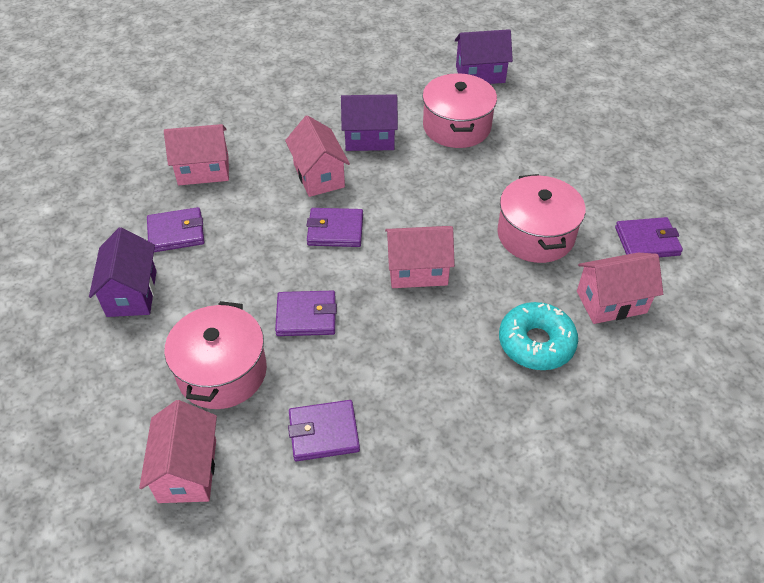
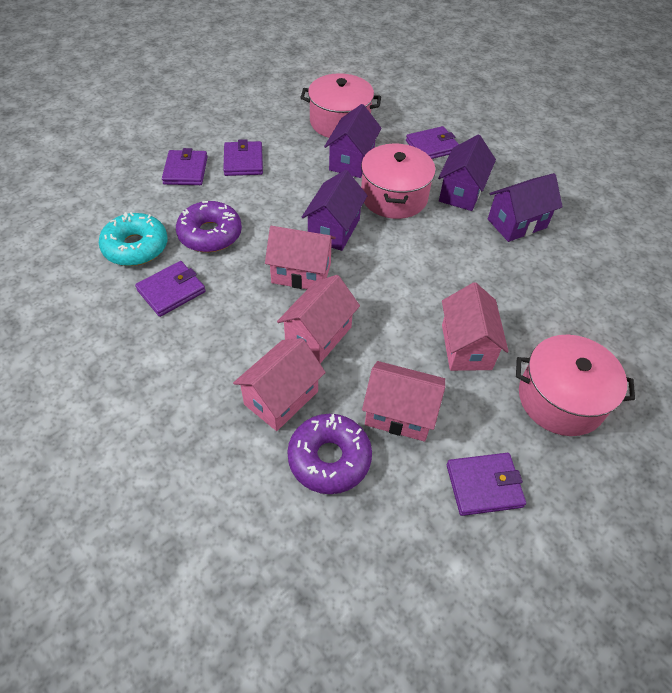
purple donut: none = 0 -> [176,201,242,252] [287,414,372,494] = 2
purple house: [89,227,157,317] [341,94,398,151] [455,29,513,84] = 3 -> [302,170,368,251] [324,104,382,178] [438,135,496,211] [488,173,563,242] = 4

